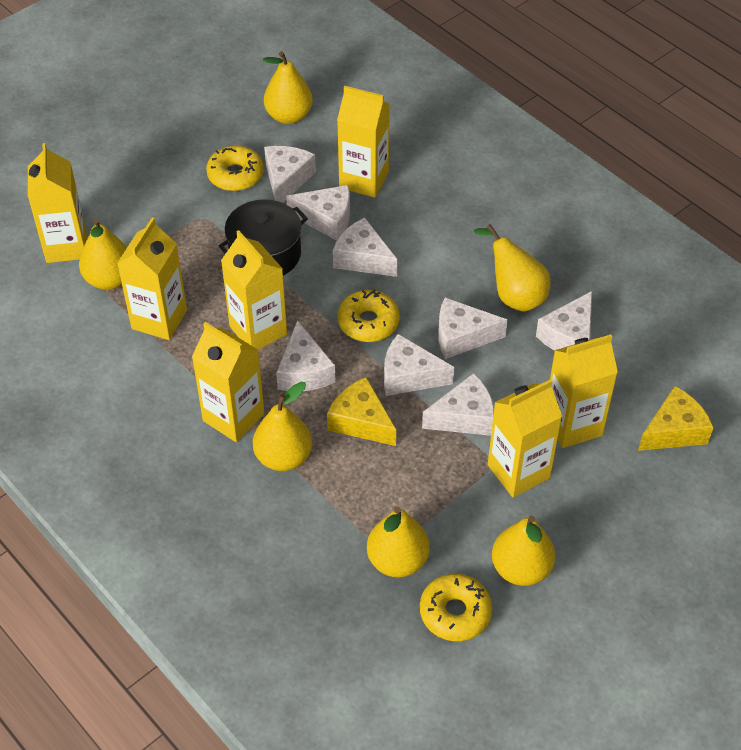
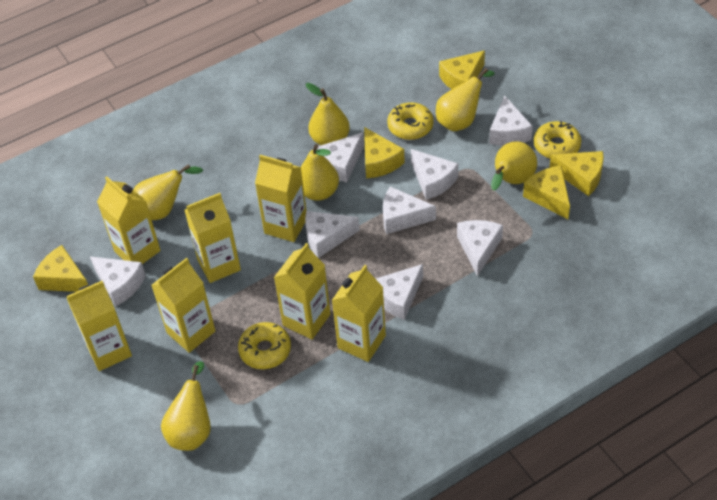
black pot: [219,199,308,276] = 1 -> none = 0
yellow cheese: [327,377,396,446] [638,386,714,451] = 2 -> [33,245,88,292] [364,127,405,178] [439,50,485,89] [523,166,570,219] [550,151,604,196] = 5

